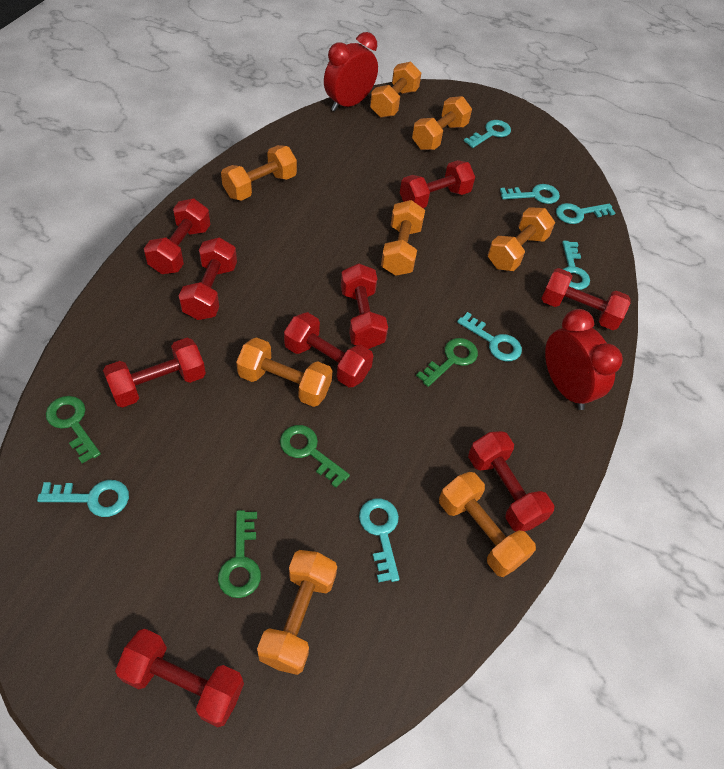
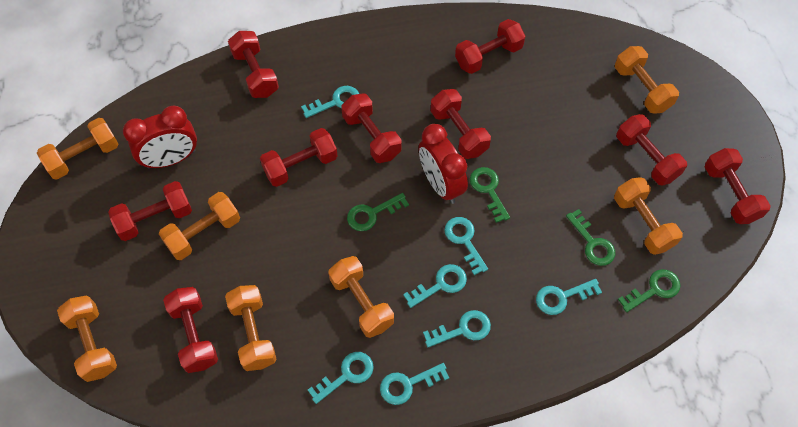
orange dumbbell: [221,145,297,201] [236,337,332,407] [257,550,337,675] [370,62,421,118] [381,200,425,276] [412,96,472,150] [439,472,536,577] [488,207,555,271] = 8 -> [37,118,118,179] [57,296,117,382] [159,192,240,260] [225,285,277,371] [328,256,394,338] [614,177,683,255] [615,46,679,114] = 7

